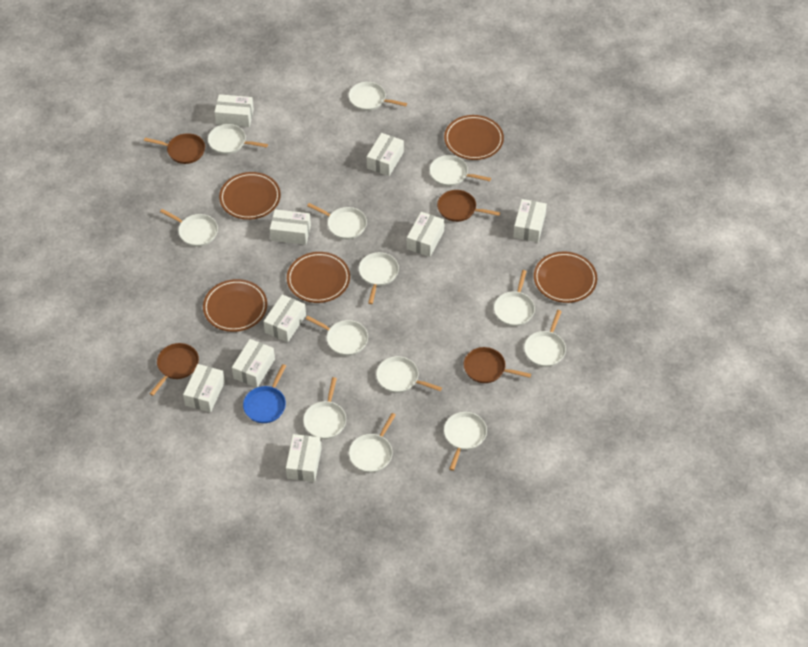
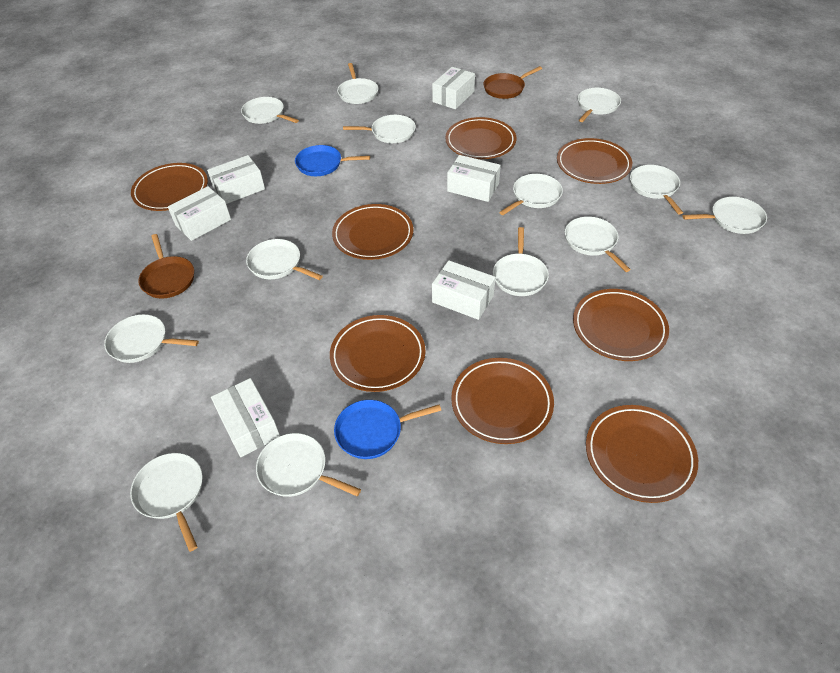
blue pan: [243,364,286,423] = 1 -> [295,145,370,176] [334,400,441,459] = 2
brown pan: [144,133,205,164] [150,343,199,396] [437,190,500,222] [463,347,531,383] = 4 -> [138,234,194,298] [484,66,542,99] = 2
brown plate: [203,279,267,332] [219,172,281,220] [287,252,350,303] [444,115,504,160] [534,252,597,303] = 5 -> [131,163,208,211] [330,315,426,392] [332,204,414,260] [445,117,516,159] [451,358,554,444] [557,138,632,184] [573,289,669,361] [586,405,698,503] = 8
white box: [183,364,225,412] [214,94,254,127] [232,339,275,388] [263,294,306,342] [270,209,311,245] [286,434,322,482] [367,133,404,176] [407,212,445,257] [513,199,547,242] = 9 -> [168,186,231,241] [207,155,265,204] [211,378,280,457] [432,67,475,109] [432,260,496,320] [447,155,501,202] = 6

